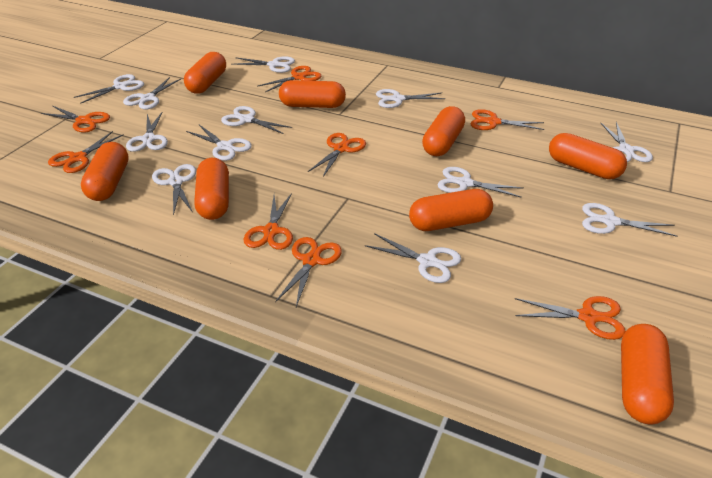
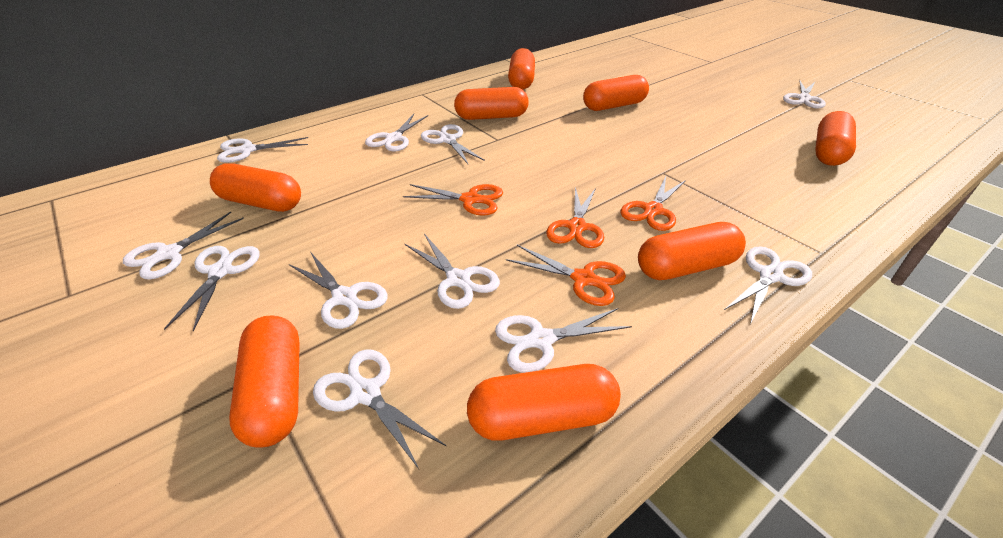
orange scissors: [41,106,110,133] [48,131,124,173] [243,193,293,250] [257,66,321,92] [275,237,342,307] [308,133,366,177] [471,109,544,130] [515,296,626,340] = 8 -> [403,184,503,216] [506,245,626,306] [546,187,604,248] [620,177,686,231] = 4
white scissors: [74,74,144,104] [123,77,181,109] [126,112,168,152] [152,164,196,215] [186,125,252,161] [221,106,292,134] [232,56,295,73] [365,233,461,283] [376,89,445,108] [438,167,524,198] [582,203,677,237] [601,122,653,162] = 12 -> [123,212,244,280] [164,246,260,332] [217,137,308,163] [289,253,388,329] [313,349,447,469] [365,114,428,152] [404,234,500,309] [421,124,485,164] [495,308,632,373] [724,247,812,325] [783,80,826,108] = 11

